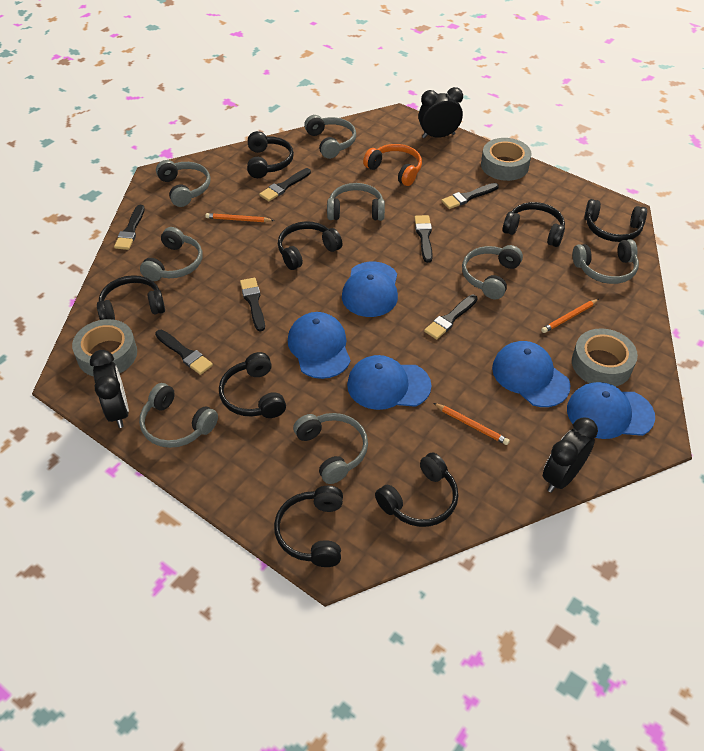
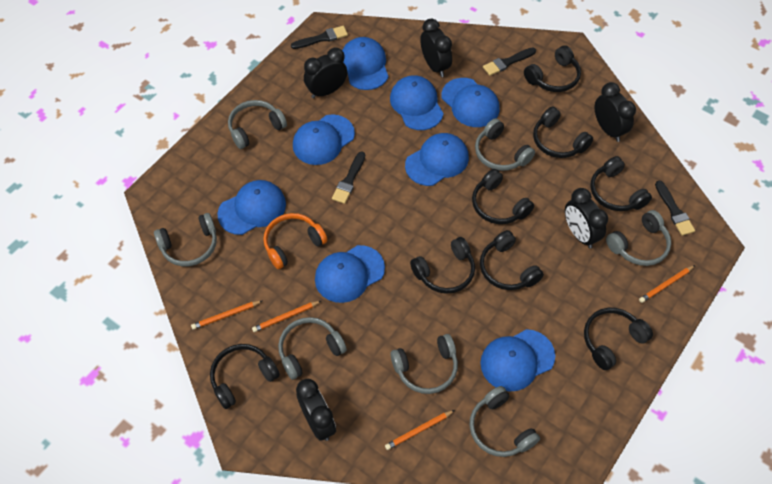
black brush: [114,205,145,250] [155,330,213,375] [240,278,265,331] [259,168,311,201] [414,215,433,263] [424,295,478,339] [441,183,499,209] = 7 -> [291,26,348,49] [332,151,365,204] [483,47,536,76] [655,181,695,236] = 4
black clock: [90,350,129,428] [418,87,463,138] [543,418,598,493] = 3 -> [296,379,336,441] [304,48,347,99] [420,19,452,77] [565,188,608,248] [595,82,636,142] = 5
blue cap: [288,312,351,379] [342,262,398,317] [347,355,432,410] [492,341,570,407] [567,382,655,439] = 5 -> [217,180,286,235] [293,114,355,165] [315,245,385,303] [342,37,389,90] [390,75,444,130] [405,133,469,186] [441,78,500,127] [480,329,555,392] = 8
grey headphones: [139,383,218,448] [140,227,203,281] [156,160,210,207] [293,413,368,484] [304,115,356,159] [327,183,385,221] [462,245,523,299] [572,239,639,284] = 8 -> [154,213,217,266] [228,100,287,149] [278,317,347,380] [390,334,458,394] [469,386,540,457] [475,118,535,171] [606,210,671,266] = 7
grey tape: [72,319,137,376] [481,138,532,181] [572,328,638,387] = 3 -> none = 0
orange pencil: [205,213,274,222] [433,403,510,445] [541,299,599,333] = 3 -> [191,301,262,330] [252,301,321,332] [385,410,455,450] [639,265,695,303] = 4

